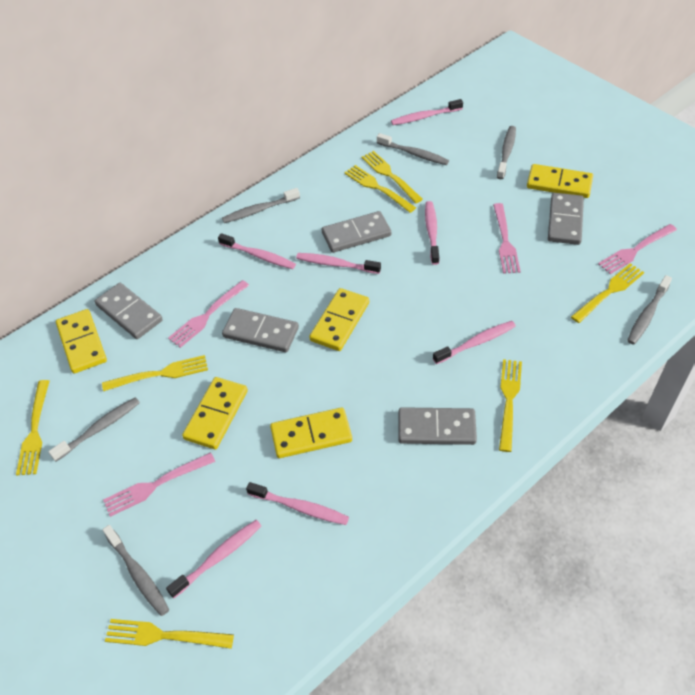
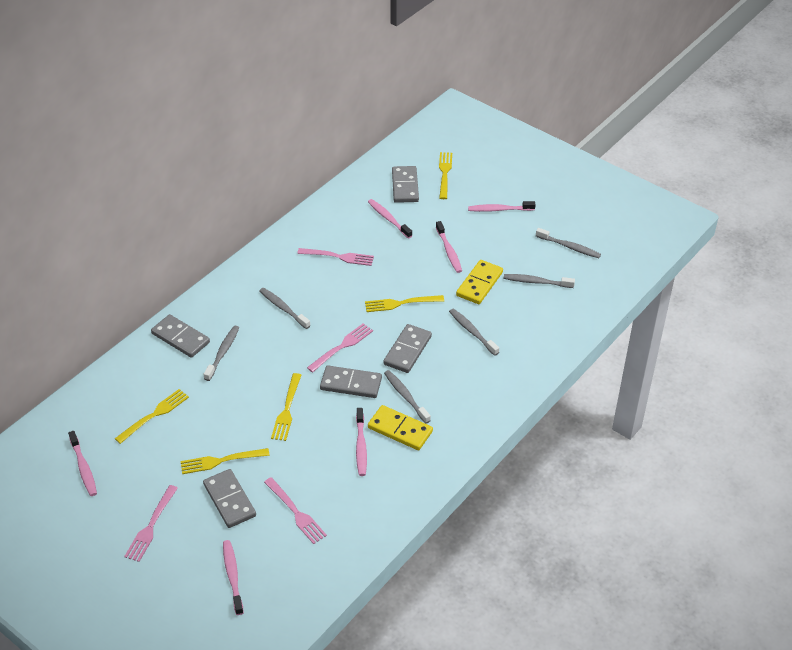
pink toothbrush: [166,520,261,598] [218,233,296,269] [246,482,349,525] [296,253,381,274] [391,99,463,125] [425,201,439,265] [433,321,516,364] = 7 -> [68,431,97,496] [223,540,244,615] [356,408,367,476] [368,199,412,238] [436,221,462,273] [468,201,536,212] = 6
yellow domino: [56,309,107,373] [182,377,248,449] [270,407,352,458] [309,288,369,351] [527,164,593,198] = 5 -> [368,405,433,450] [456,260,503,304] = 2
yellow fork: [16,380,49,475] [102,355,208,391] [105,619,234,649] [344,165,416,213] [361,151,423,203] [499,359,522,452] [571,263,644,323] = 7 -> [115,389,189,444] [181,448,270,474] [271,373,301,441] [365,295,444,312] [439,152,452,199] = 5

